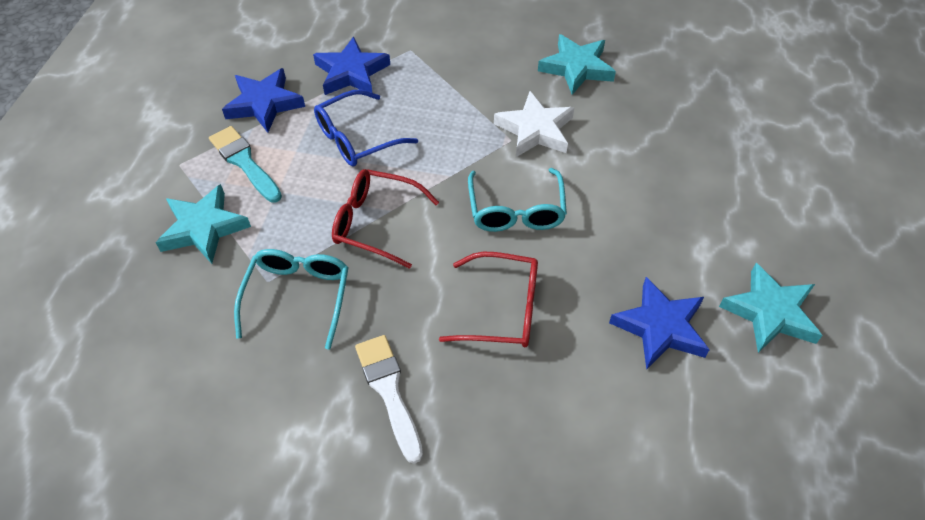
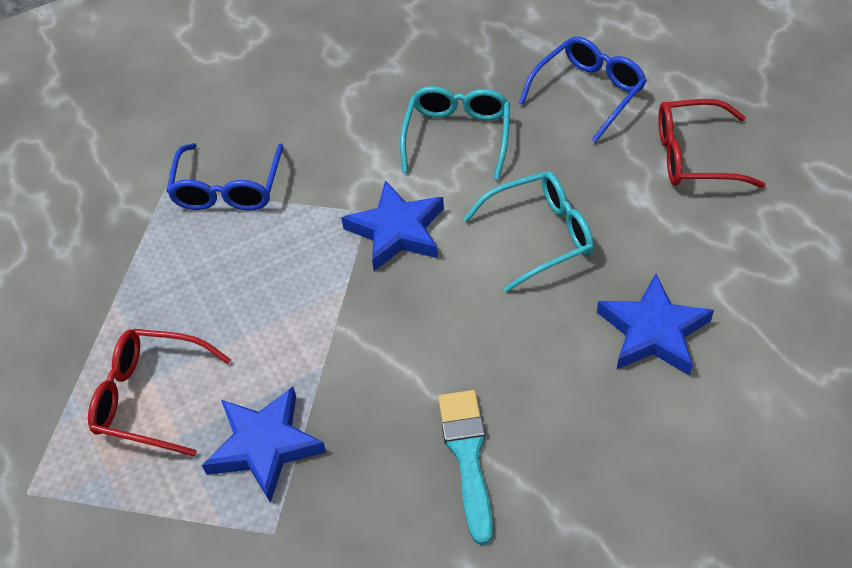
blue glasses: [314,90,418,166] = 1 -> [166,143,283,211] [519,37,647,143] = 2
turquoise star: [156,184,251,264] [538,34,616,95] [719,263,823,353] = 3 -> none = 0
white brush: [355,335,423,464] = 1 -> none = 0
white star: [494,91,574,157] = 1 -> none = 0

